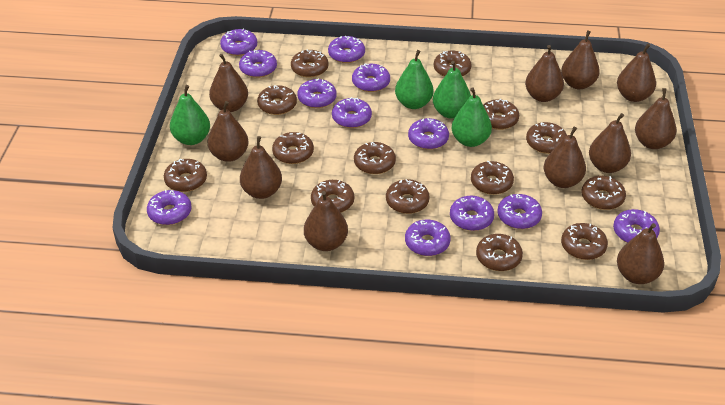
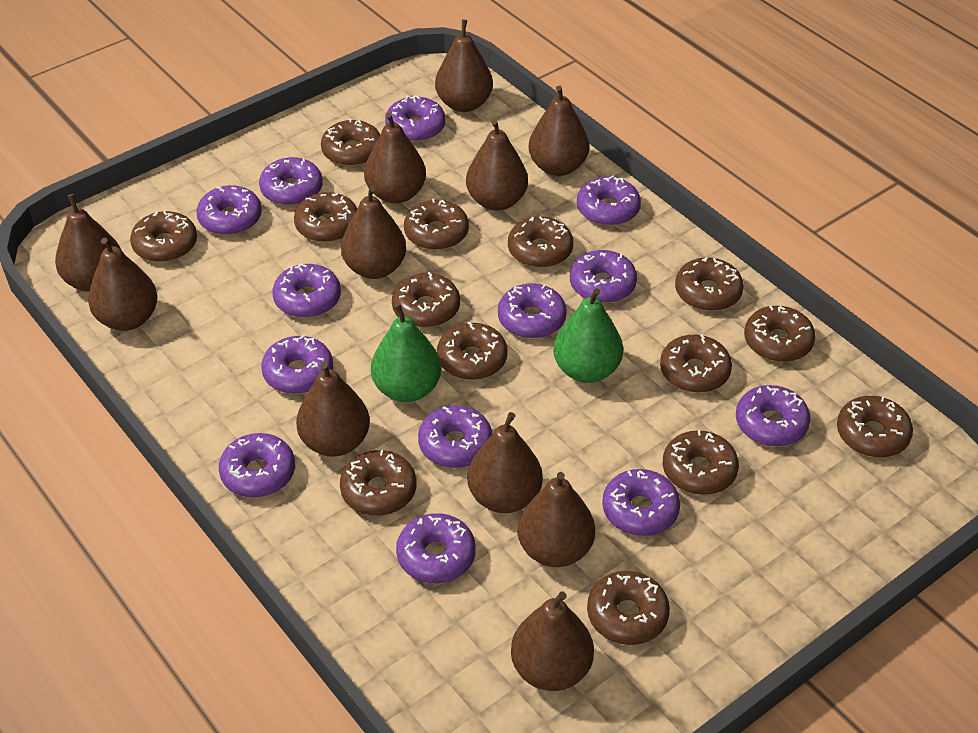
green pear: [170,85,210,145] [395,50,434,109] [433,61,471,119] [451,87,492,147] = 4 -> [371,303,441,402] [553,288,623,383] = 2
purple donut: [147,190,191,225] [220,29,257,56] [239,50,277,78] [298,79,337,108] [328,36,365,63] [332,97,372,128] [352,64,390,92] [405,219,451,256] [408,118,449,150] [450,196,494,231] [497,194,542,229] [613,209,660,243] = 12 -> [196,185,262,235] [219,433,295,498] [259,157,323,206] [261,335,333,394] [272,263,341,318] [385,95,445,142] [396,513,476,583] [418,405,492,468] [498,283,567,339] [570,250,637,303] [577,176,641,226] [602,469,680,536] [736,385,811,447] = 13

